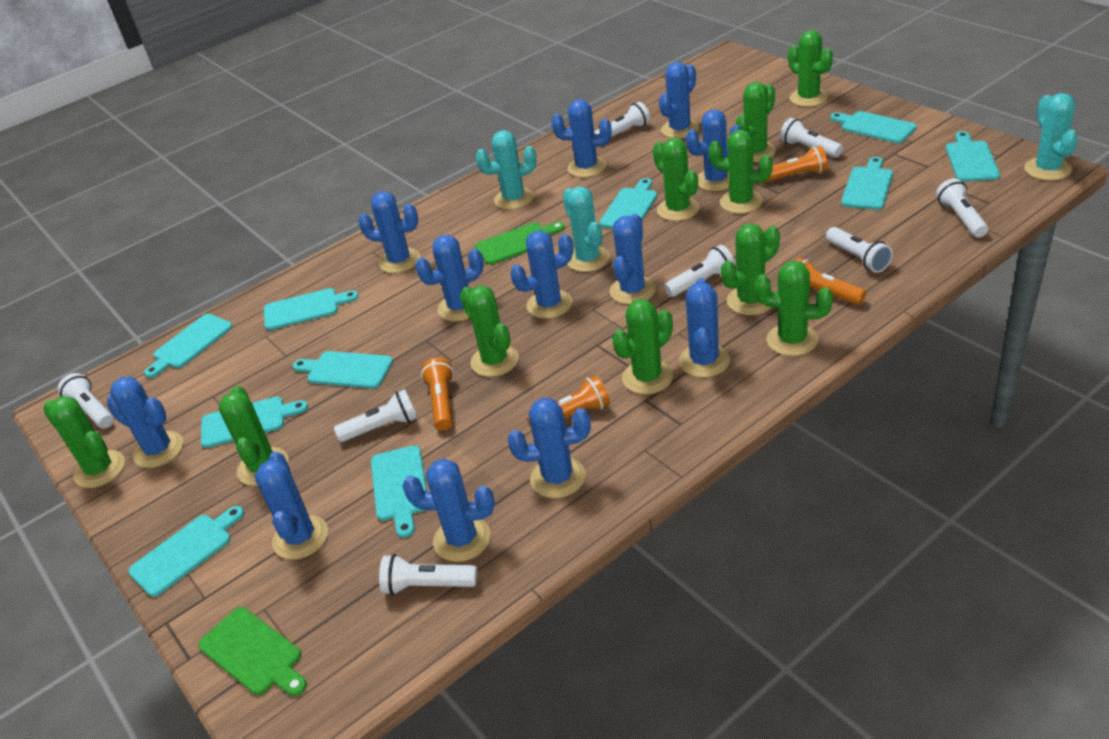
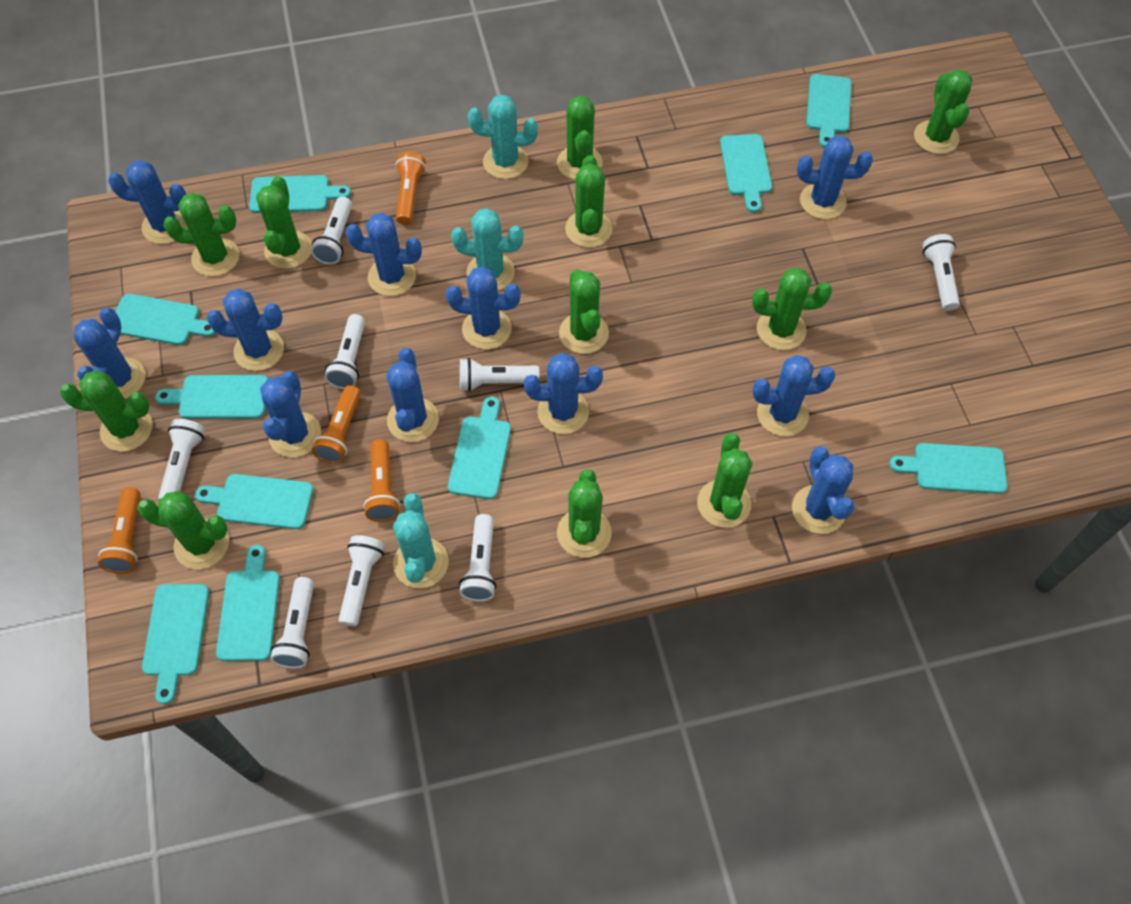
blue cactus: [107,377,183,468] [255,452,328,560] [358,191,420,273] [402,459,495,562] [415,235,484,321] [508,398,591,498] [510,230,573,319] [552,99,611,177] [610,214,656,304] [659,62,699,139] [679,278,730,378] [686,109,742,191] = 12 -> [74,307,145,399] [108,160,187,244] [207,289,284,371] [260,371,321,457] [346,213,422,296] [386,348,439,442] [446,267,521,349] [524,353,603,434] [752,355,836,436] [792,446,855,534] [797,135,873,219] = 11
green cactus: [43,396,125,488] [219,386,289,486] [460,285,519,377] [612,299,673,394] [653,138,699,221] [708,130,773,214] [721,224,780,315] [736,82,776,162] [755,260,833,356] [788,30,833,107] = 10 -> [60,370,153,452] [137,491,229,569] [163,193,240,276] [256,176,312,269] [557,96,602,180] [557,469,612,558] [559,269,609,354] [565,155,612,248] [697,433,752,528] [752,267,832,350] [914,69,973,154] = 11
green cutting board: [198,607,307,696] [475,222,565,265] = 2 -> none = 0

